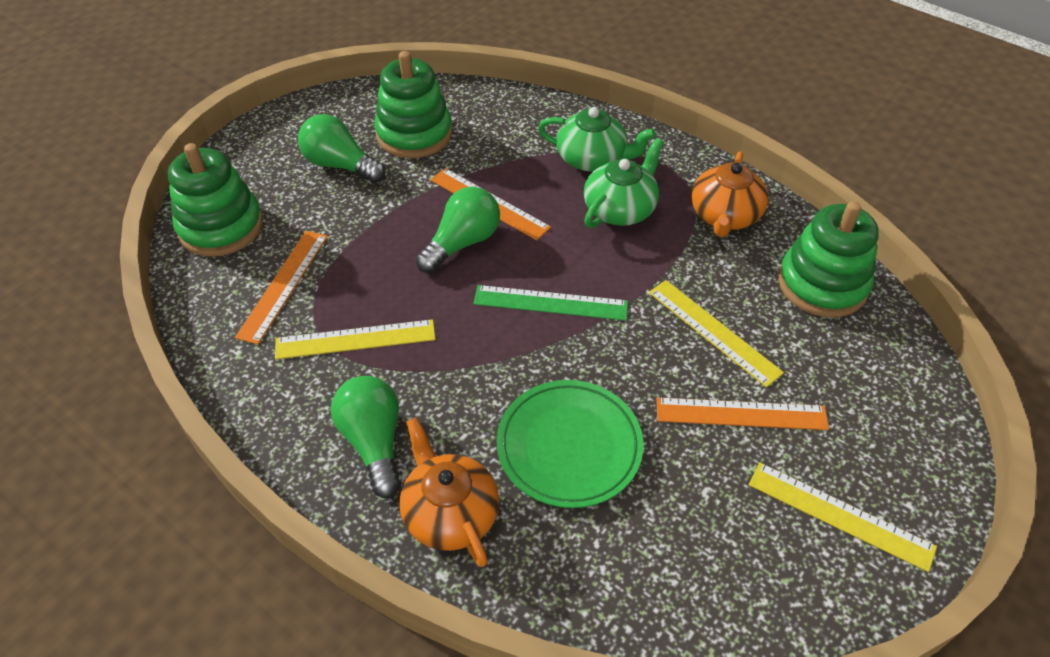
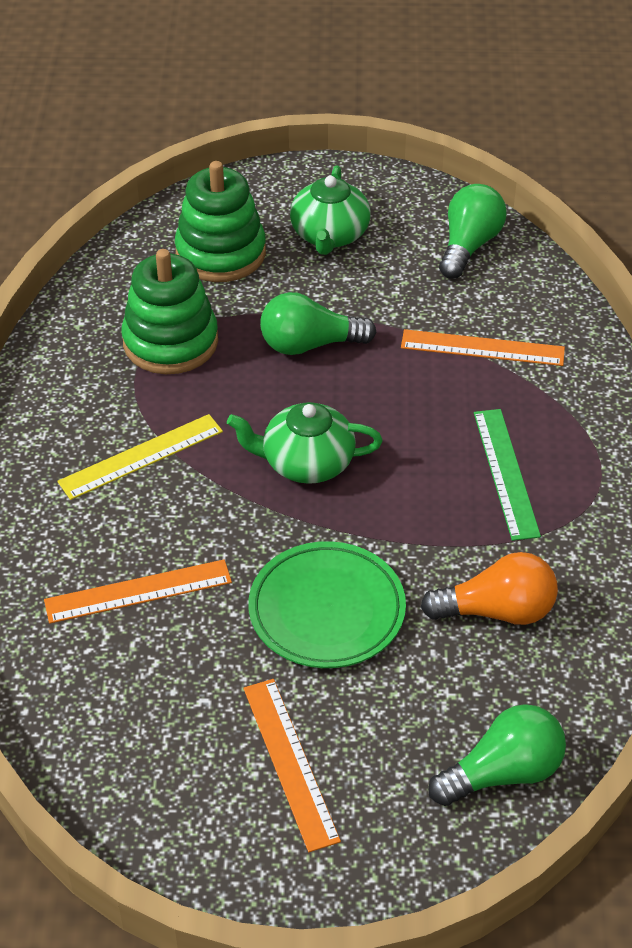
green stacking toy: [168,143,263,257] [374,51,452,158] [778,201,879,317] = 3 -> [121,249,218,374] [175,161,266,282] = 2
orange light bulb: none = 0 -> [421,552,558,625] = 1
orange teapot: [399,417,499,567] [691,151,768,237] = 2 -> none = 0
yellow ruler: [275,319,436,359] [649,280,784,387] [749,462,937,572] = 3 -> [57,414,223,500] = 1

